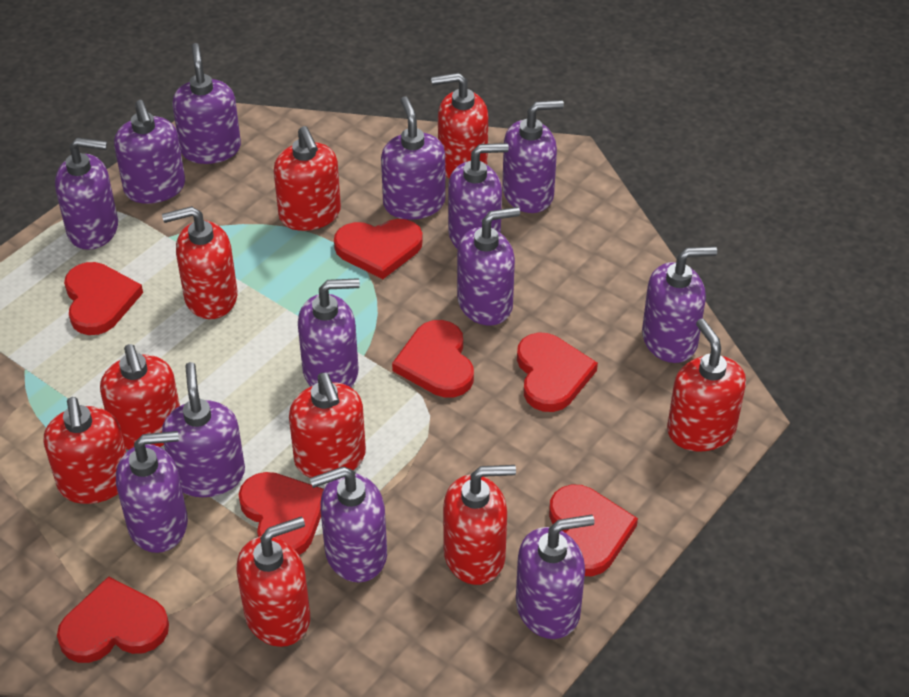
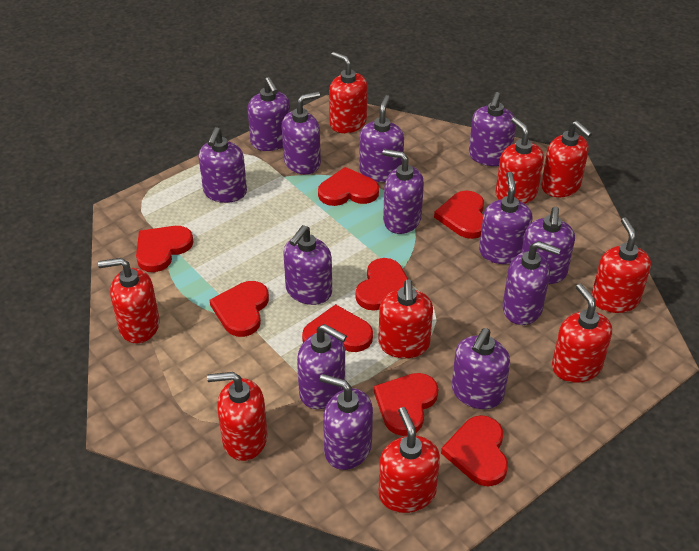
red heart: [57,576,169,663] [64,262,143,335] [239,472,324,555] [334,219,423,279] [392,320,474,398] [517,332,598,412] [549,484,638,576] = 7 -> [136,226,193,272] [210,281,269,337] [302,304,373,352] [318,167,379,206] [356,258,413,311] [374,373,439,436] [434,191,484,239] [441,415,508,486] = 8

